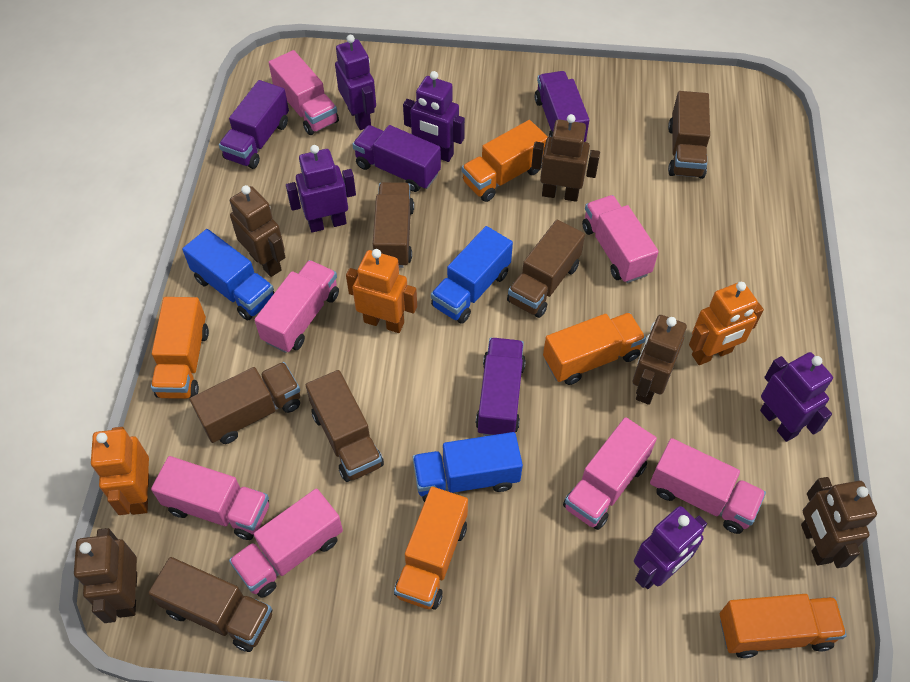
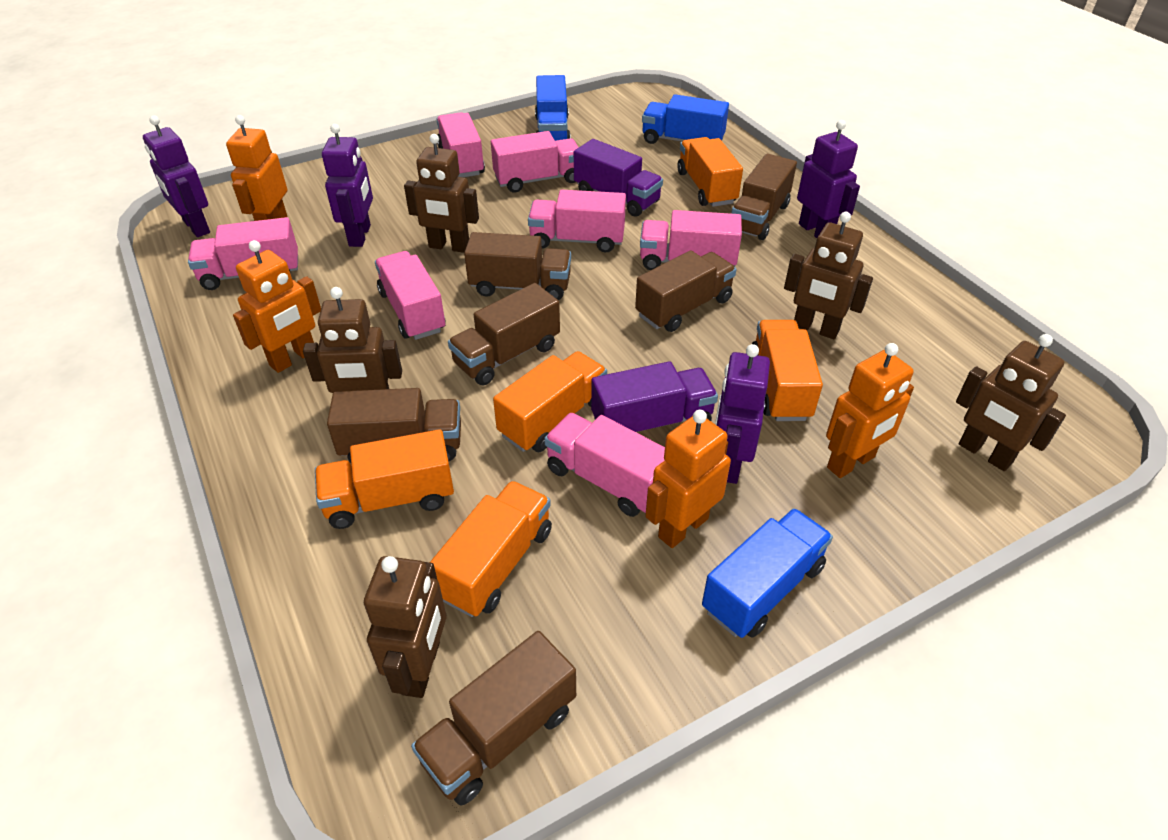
orange robot: [91,427,149,515] [346,249,417,333] [689,282,764,365] = 3 -> [226,115,287,221] [233,240,321,373] [645,410,731,548] [826,343,914,478] = 4
purple robot: [286,145,356,233] [335,35,376,130] [403,71,465,162] [634,506,707,589] [760,352,833,442] = 5 -> [143,115,210,237] [322,124,373,247] [715,344,770,484] [797,120,860,238] = 4
purple truck: [219,80,289,169] [352,125,441,192] [476,338,526,436] [535,71,589,142] = 4 -> [574,139,663,217] [591,361,718,432] = 2

